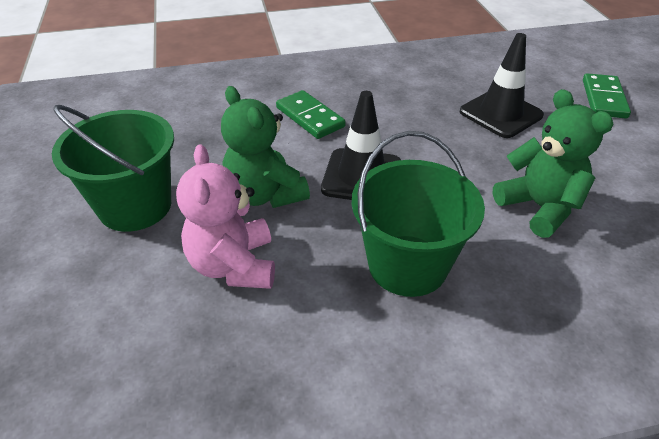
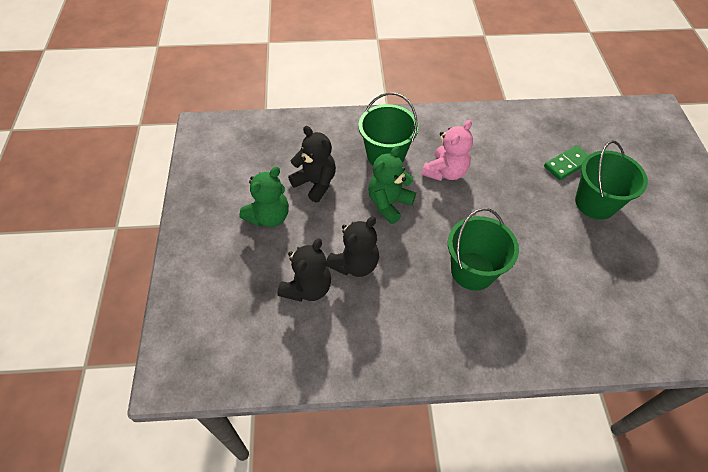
black teddy bear: none = 0 -> [277,238,331,302] [288,126,336,202] [326,216,379,277] = 3
black traffic cone: [321,91,401,200] [460,33,544,138] = 2 -> none = 0
green bucket: [52,105,174,232] [352,131,485,297] = 2 -> [358,92,419,165] [448,208,519,291] [575,140,648,220] = 3
green domino: [276,90,346,139] [583,73,631,118] = 2 -> [544,145,589,180] = 1

